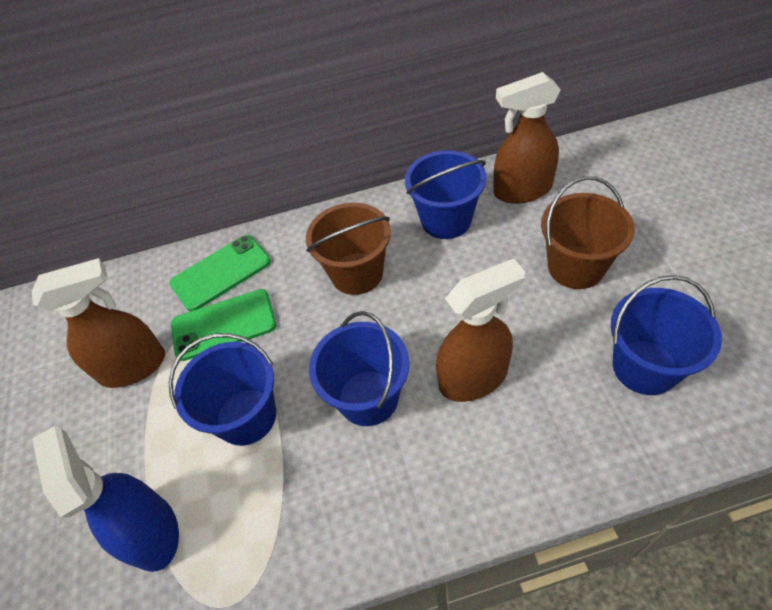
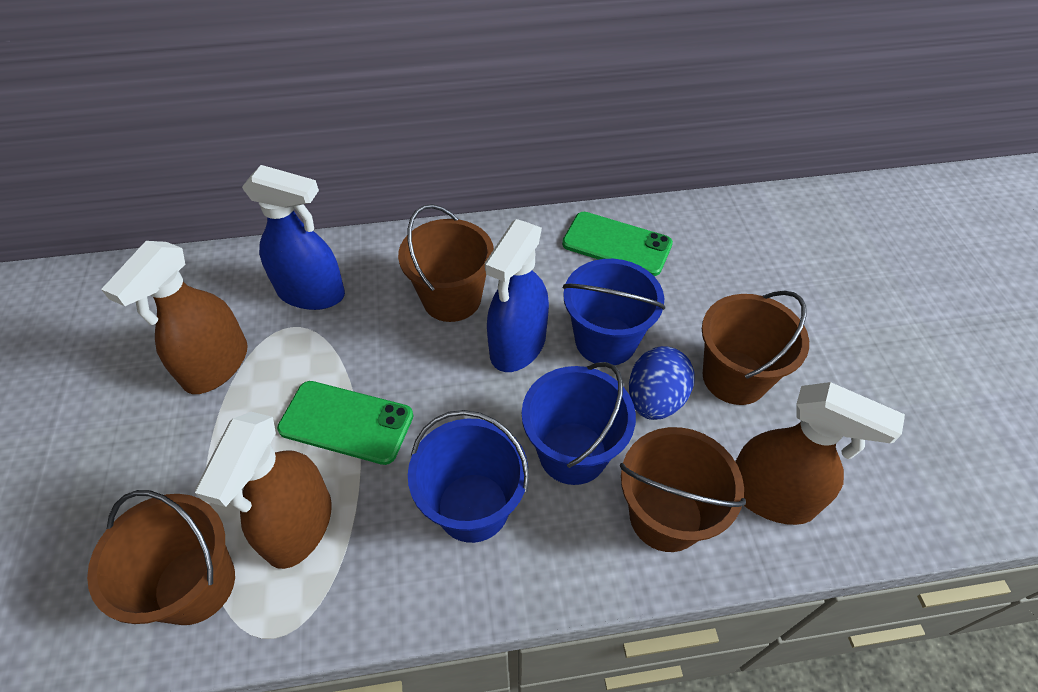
blue bucket: [169,333,276,446] [309,311,409,426] [405,150,486,239] [611,275,722,395] = 4 -> [408,410,529,543] [522,362,636,485] [563,259,665,365] = 3
blue egg: none = 0 -> [629,346,695,420] = 1
blue spray bottle: [32,426,179,572] = 1 -> [242,165,345,310] [485,219,549,372] = 2
brown bucket: [306,203,391,295] [541,176,635,289] = 2 -> [87,490,235,625] [398,204,494,322] [620,427,746,552] [702,291,809,405] = 4

